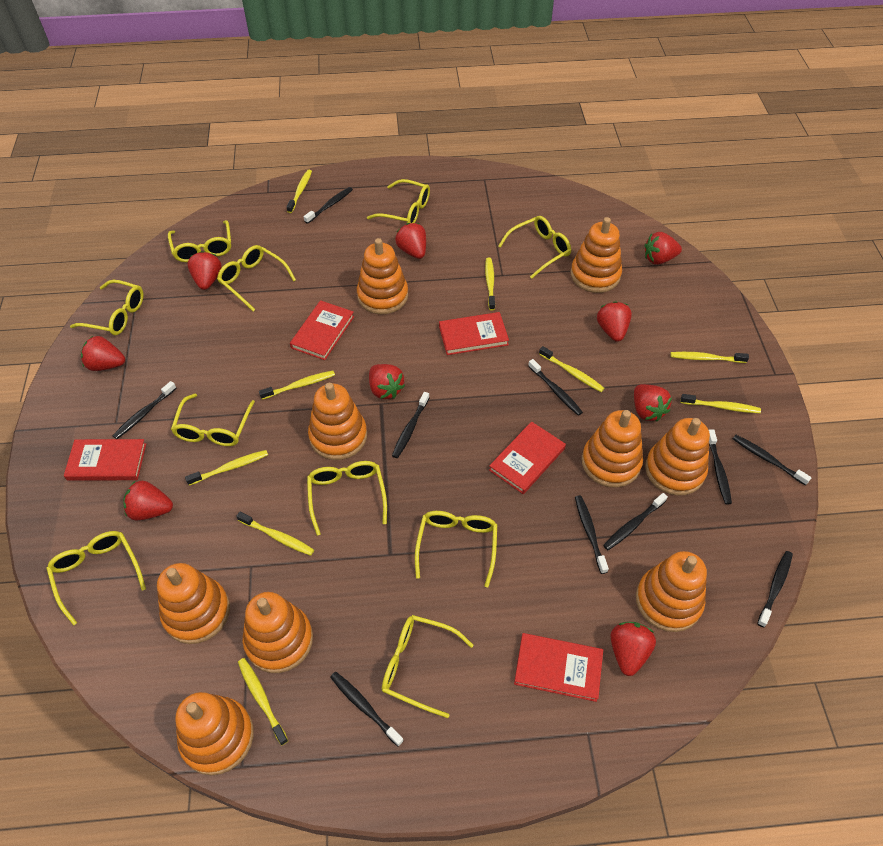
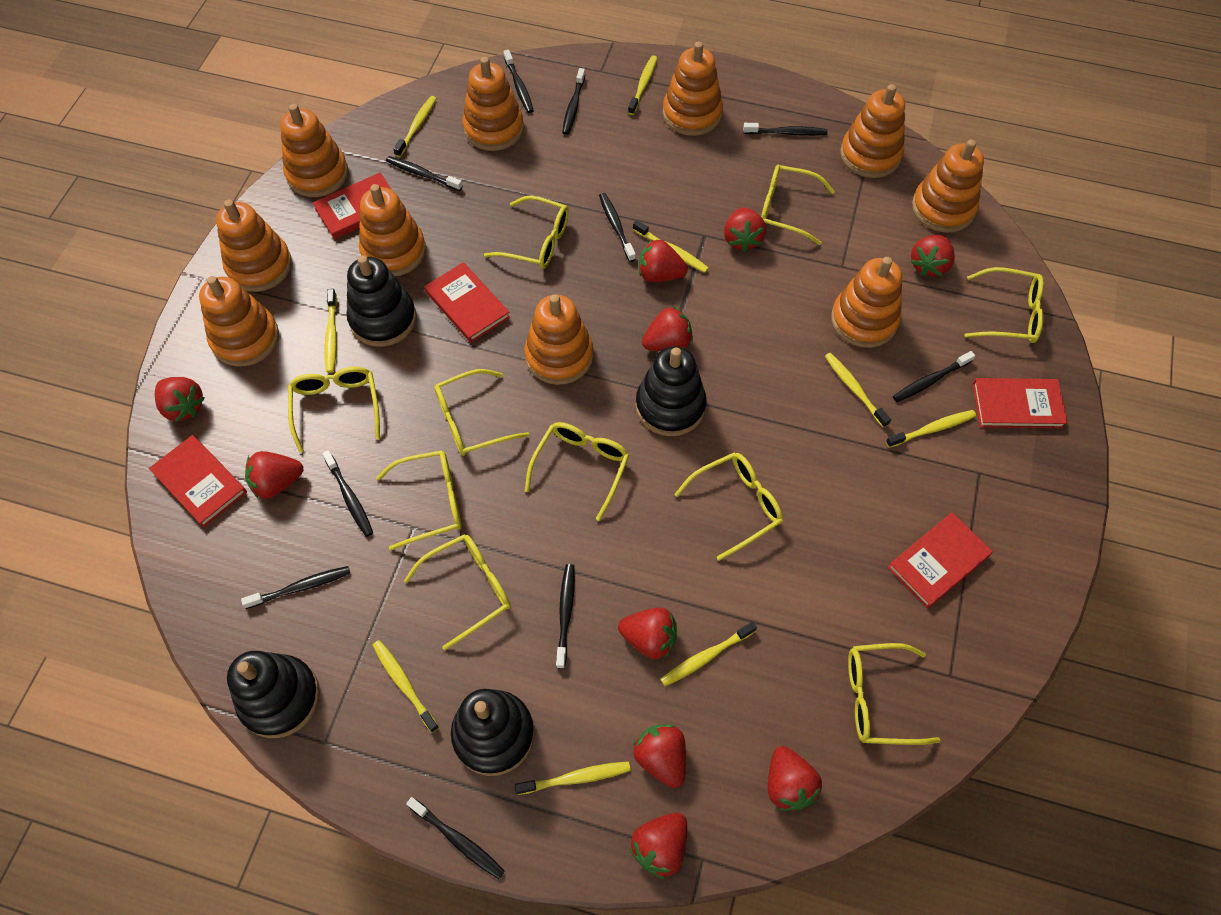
black stacking toy: none = 0 -> [227,651,320,738] [347,256,416,347] [451,689,534,776] [636,346,707,436] = 4
orange stacking toy: [157,563,230,644] [175,692,254,775] [243,592,313,673] [308,383,367,460] [357,238,408,314] [571,217,622,293] [582,410,643,488] [636,551,707,632] [645,418,710,496] = 9 -> [199,276,279,367] [216,200,292,292] [280,104,348,197] [359,184,426,276] [463,57,524,151] [524,294,593,385] [663,42,723,136] [831,257,902,348] [840,84,905,178] [912,139,984,233] = 10
red strawberry: [81,336,125,371] [123,481,173,520] [187,251,222,290] [369,364,405,399] [395,223,426,259] [597,301,632,342] [610,622,656,676] [634,384,672,421] [645,232,682,264] = 9 -> [155,377,205,422] [245,451,303,499] [618,607,677,659] [629,813,687,879] [633,724,686,788] [639,239,688,282] [642,306,693,351] [724,207,766,252] [768,746,822,811] [910,235,955,277] = 10

